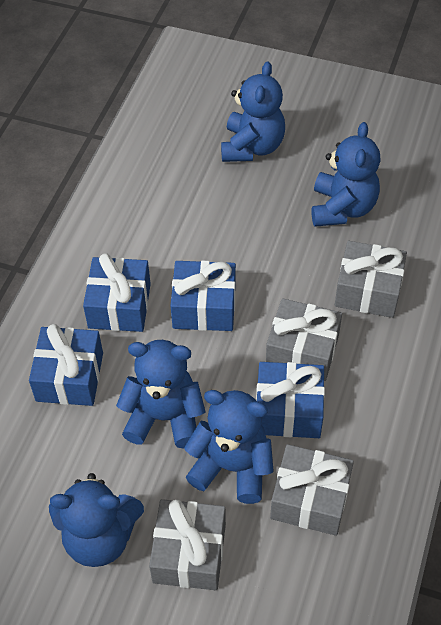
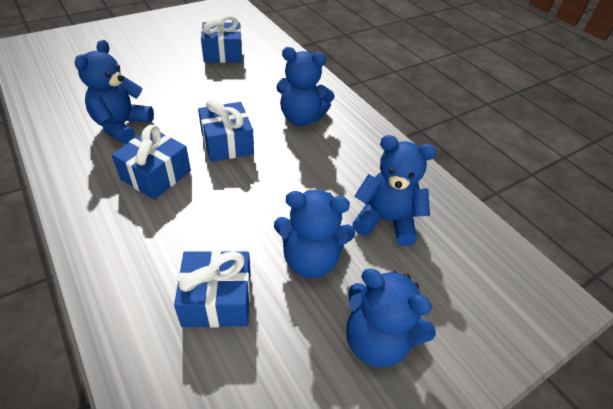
grey gift: [149,499,226,590] [266,298,342,381] [270,444,354,536] [335,241,407,318] = 4 -> none = 0

